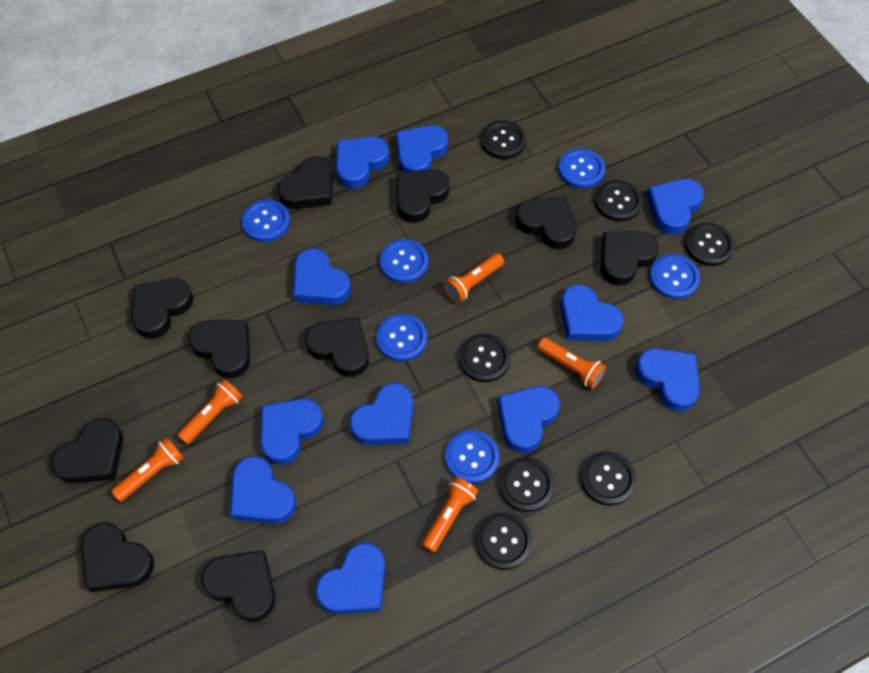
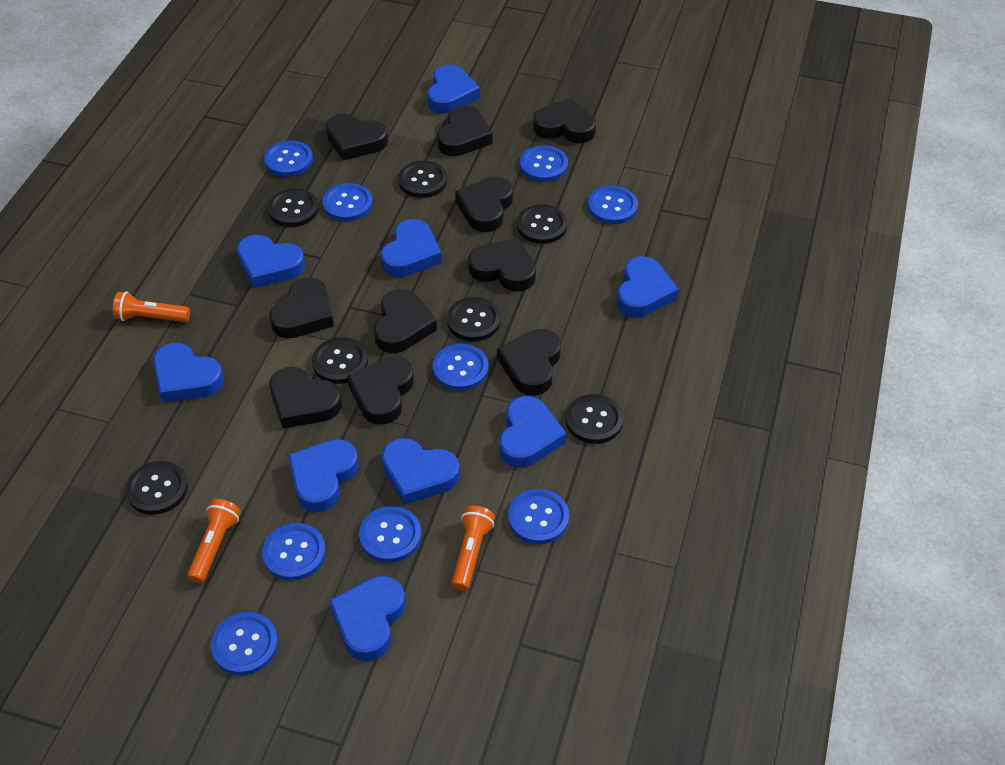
blue button: [242,200,290,242] [376,314,427,362] [380,239,428,283] [445,430,499,484] [558,148,605,188] [649,254,700,299] = 6 -> [211,612,278,675] [262,523,326,581] [264,141,313,177] [322,183,373,221] [359,506,421,563] [433,344,488,391] [508,489,569,544] [520,145,568,182] [588,186,638,224] = 9
blue heart: [230,456,296,524] [260,398,323,465] [293,248,351,305] [316,543,385,614] [336,137,389,189] [349,383,413,445] [396,125,448,173] [497,386,560,453] [560,284,624,341] [635,348,700,411] [646,179,704,235] = 11 -> [153,343,224,403] [237,235,305,288] [288,439,359,512] [329,576,406,661] [381,219,442,277] [382,438,460,505] [427,65,480,114] [499,396,566,468] [617,256,679,318] = 9
orange flashlight: [111,437,184,502] [177,379,243,444] [422,477,478,552] [444,253,504,303] [537,338,606,389] = 5 -> [113,292,190,322] [187,499,241,583] [452,506,495,591] = 3

